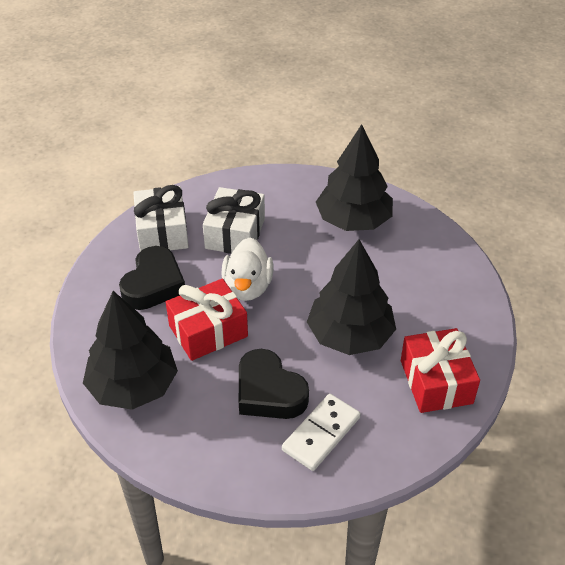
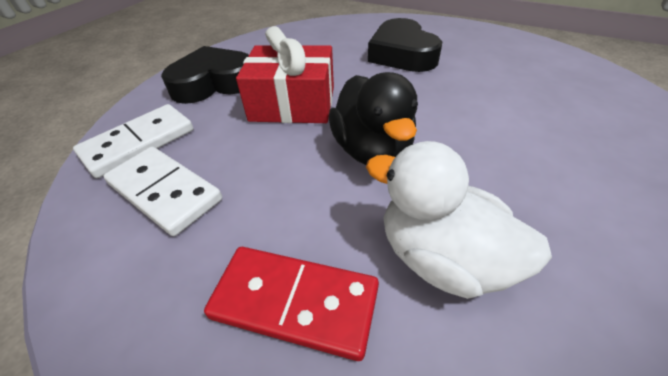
black duck: none = 0 -> [329,72,418,165] = 1
black tree: [83,291,178,410] [307,239,396,355] [316,124,393,231] = 3 -> none = 0
red domino: none = 0 -> [204,247,379,361] = 1
red gift: [166,279,248,361] [401,328,480,413] = 2 -> [236,26,334,123] = 1
white domino: [282,394,360,471] = 1 -> [73,104,193,178] [103,147,222,236] = 2
white gift: [133,185,189,252] [203,187,265,254] = 2 -> none = 0

